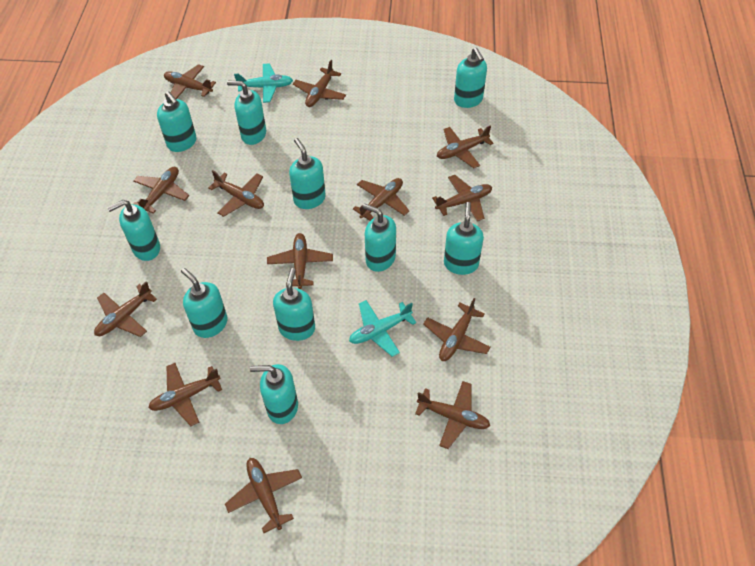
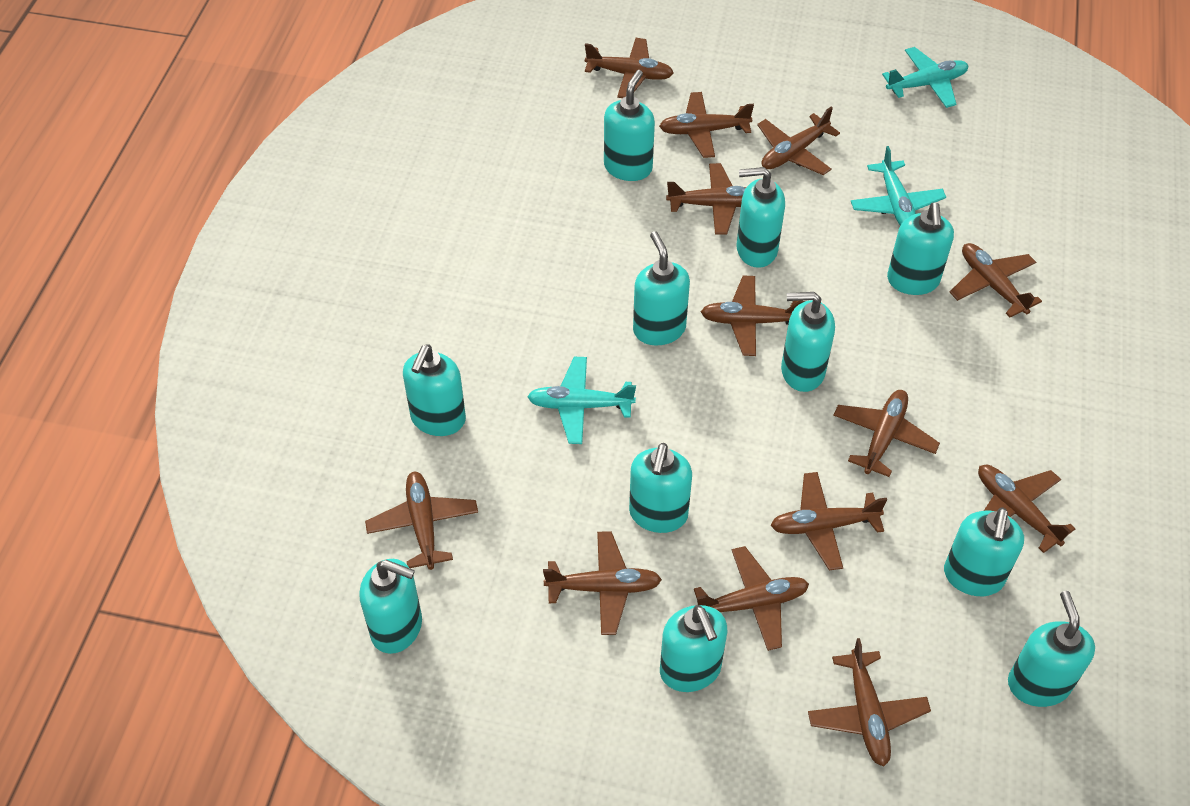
turquoise plane: [234,63,293,103] [349,300,416,357] = 2 -> [527,357,636,444] [851,146,946,226] [882,47,968,108] = 3
turquoise soap dispenser: [107,200,160,261] [157,91,197,152] [181,268,228,338] [227,81,266,145] [250,364,298,424] [273,268,315,341] [289,138,326,209] [363,203,396,272] [444,202,484,275] [454,48,487,108] = 10 -> [359,559,422,654] [403,344,466,436] [604,70,655,181] [629,443,692,533] [633,231,690,345] [660,605,727,692] [737,167,785,268] [781,292,835,392] [887,202,954,295] [944,508,1024,596] [1008,591,1095,707] = 11

